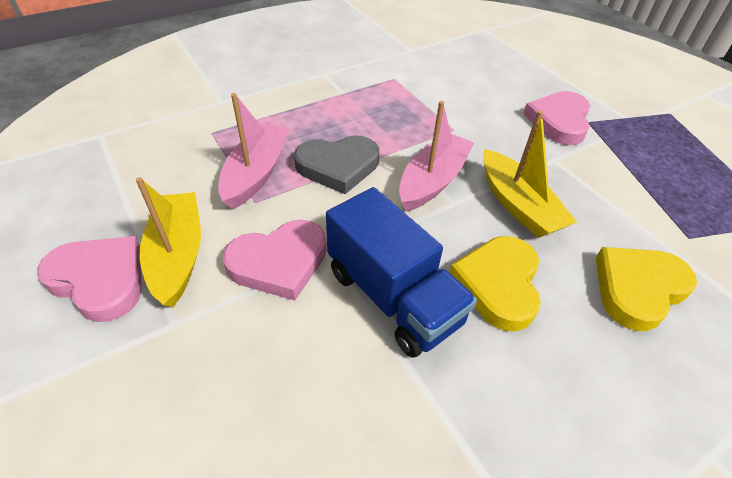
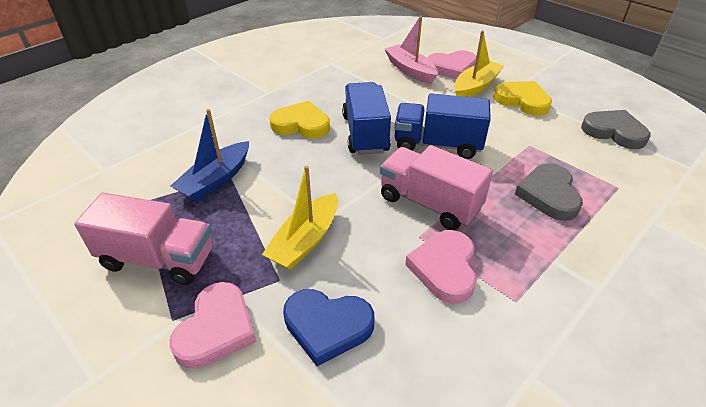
blue boat: none = 0 -> [171,109,249,202] = 1
blue heart: none = 0 -> [283,289,374,366] = 1
blue truck: [326,187,477,357] = 1 -> [342,82,391,155] [395,93,491,159] = 2
grey heart: [294,135,379,194] = 1 -> [515,163,583,221] [581,110,651,149] = 2
pink boat: [218,93,289,209] [399,101,474,212] = 2 -> [385,16,438,84] = 1
pink truck: none = 0 -> [74,193,213,285] [380,145,493,230] = 2

